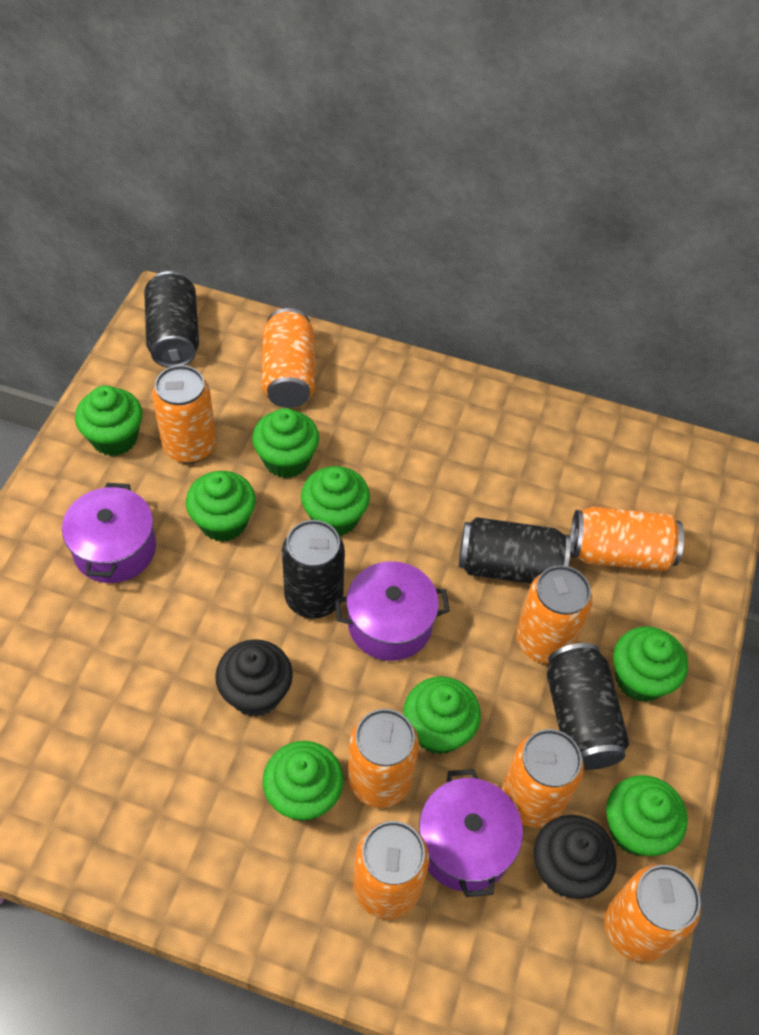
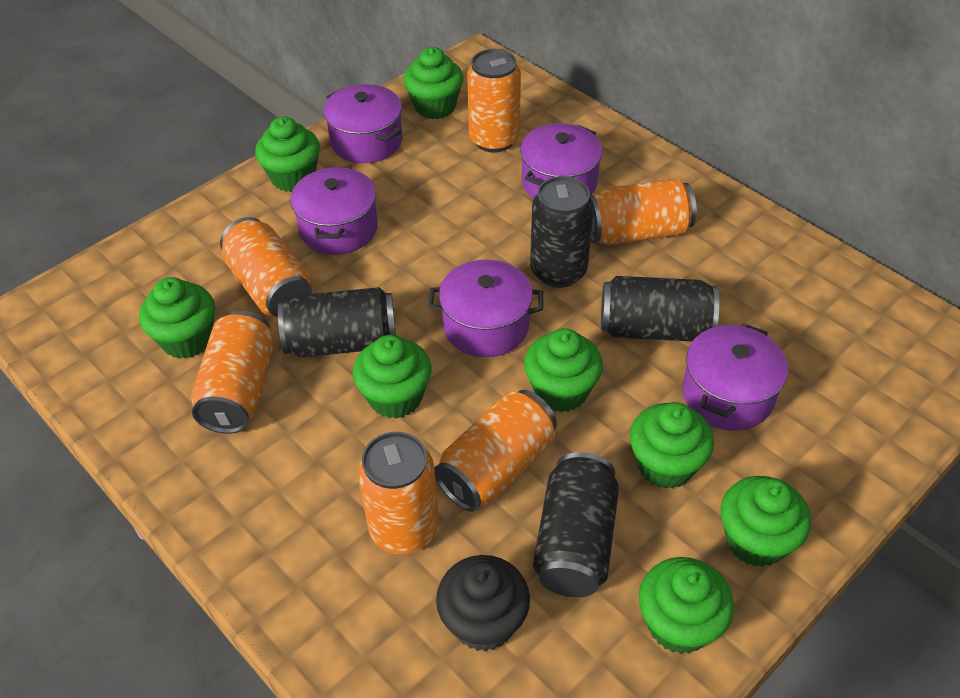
black cupcake: [215,639,293,717] [534,815,616,899] = 2 -> [436,555,530,652] = 1
orange can: [152,365,216,464] [262,308,315,408] [348,709,419,808] [353,821,429,919] [502,729,584,827] [516,565,592,663] [570,507,684,571] [604,864,701,962] = 8 -> [191,311,275,434] [220,217,313,317] [358,432,439,554] [434,390,557,512] [467,49,521,153] [590,178,697,245] = 6
purple pot: [62,483,156,583] [335,561,450,661] [419,769,523,897] = 3 -> [290,167,378,255] [323,84,402,163] [428,259,543,357] [520,123,603,199] [682,323,788,431] = 5

